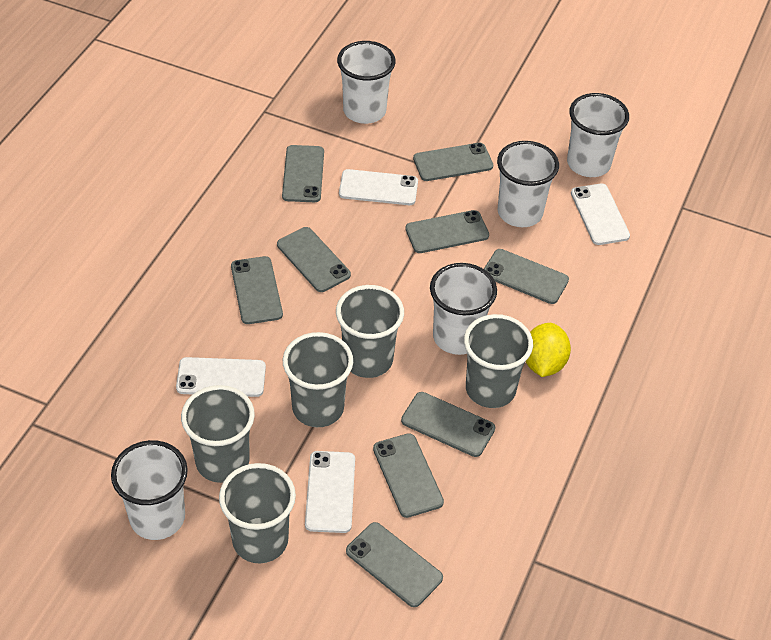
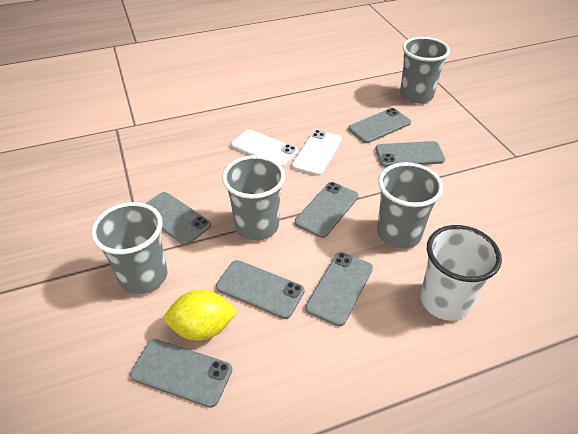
grey cup: [181,385,255,483] [219,463,296,563] [283,332,353,427] [336,285,404,378] [464,314,533,408] = 5 -> [91,202,168,294] [222,155,285,241] [377,162,443,249] [400,37,450,104] = 4
grey phone: [231,256,283,324] [277,227,351,292] [282,145,324,202] [346,522,443,607] [373,433,444,518] [401,392,495,457] [405,210,489,253] [413,143,493,181] [484,249,569,304] = 9 -> [130,339,232,408] [145,192,211,245] [216,260,305,319] [295,182,359,238] [305,252,373,326] [348,108,411,143] [376,141,445,167] = 7
white cup: [111,440,188,540] [337,41,396,124] [430,263,497,355] [497,141,559,227] [567,93,629,177] = 5 -> [420,225,502,321] = 1
white phone: [176,357,266,397] [305,451,355,533] [339,169,418,205] [571,184,630,245] = 4 -> [231,129,298,167] [292,130,342,176] = 2

